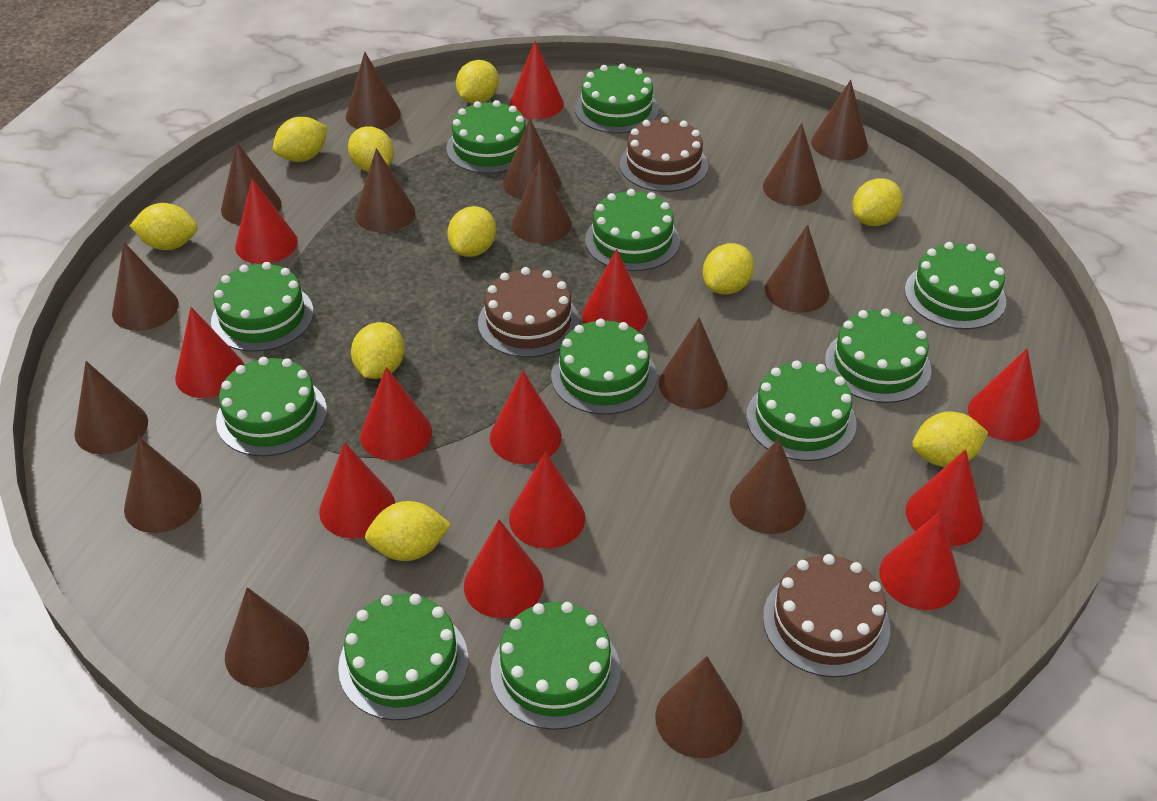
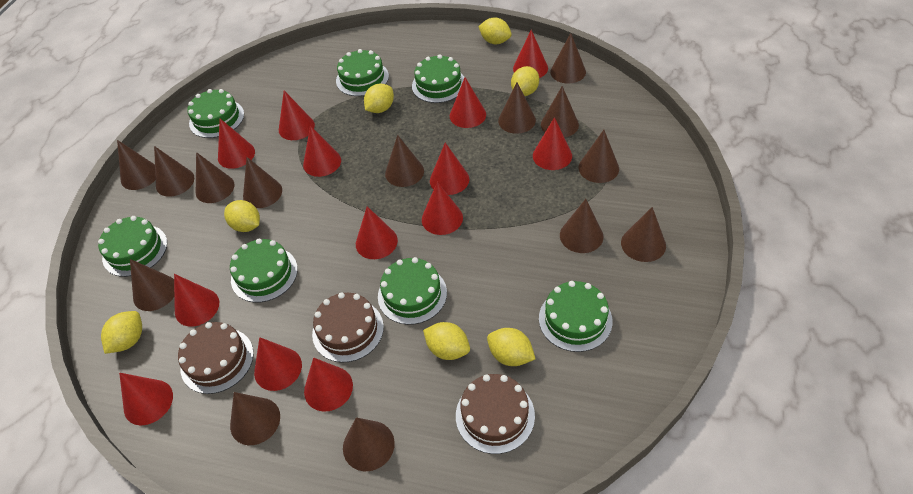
brown cone: [74,361,148,455] [112,242,179,331] [124,437,201,533] [221,141,282,225] [225,587,309,688] [346,52,401,130] [355,148,415,232] [503,119,561,200] [511,159,572,244] [655,656,742,758] [659,317,728,409] [730,438,806,534] [763,123,822,206] [765,225,829,313] [811,80,868,161] = 15 -> [117,140,156,190] [130,259,174,311] [154,146,194,197] [196,152,234,203] [230,392,280,445] [243,157,282,208] [343,417,395,471] [385,135,424,187] [498,82,536,134] [541,86,579,138] [550,33,586,84] [560,199,604,253] [579,130,619,183] [621,207,666,262] = 14
green cake: [211,262,314,352] [216,357,327,456] [338,594,468,720] [446,100,526,174] [491,602,621,730] [551,319,657,415] [575,64,659,133] [585,189,680,271] [746,361,856,461] [825,308,932,403] [905,242,1006,329] = 11 -> [98,216,167,277] [187,89,244,138] [230,238,298,303] [336,49,389,96] [378,257,447,325] [412,54,465,103] [539,281,613,352] = 7
red cone: [175,307,244,398] [235,179,298,264] [319,442,395,538] [360,367,432,461] [464,520,544,618] [490,370,562,464] [509,452,585,549] [510,41,564,119] [582,249,648,331] [879,511,960,610] [906,449,983,546] [968,348,1041,441] = 12 -> [119,373,173,425] [174,274,219,327] [218,119,255,169] [254,337,302,391] [279,91,315,140] [303,125,341,177] [304,357,353,412] [356,206,398,259] [422,182,463,235] [430,143,469,195] [450,77,486,128] [513,30,548,78] [533,117,572,170] = 13
yellow lemon: [130,203,198,250] [273,117,328,162] [348,126,394,172] [351,322,404,379] [365,501,451,561] [447,206,496,257] [456,60,499,104] [703,243,754,295] [852,178,903,226] [912,411,988,467] = 10 -> [101,311,142,354] [224,200,260,232] [364,84,394,113] [423,322,470,360] [478,17,512,44] [487,328,536,366] [511,66,539,96] = 7

